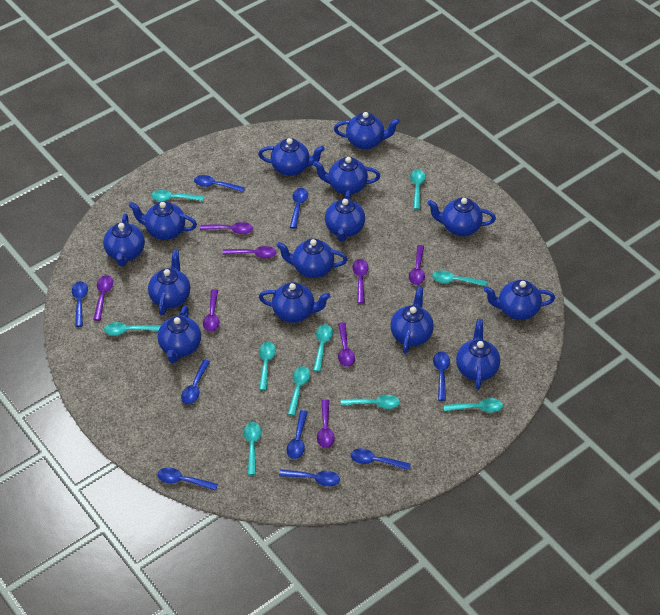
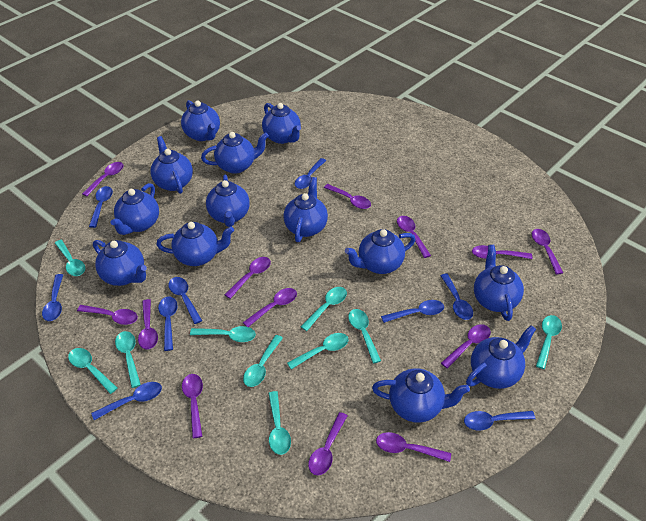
blue teapot: [103,214,145,266] [128,201,197,240] [148,250,190,316] [158,305,201,363] [258,138,325,176] [259,282,331,323] [277,238,347,278] [313,157,380,195] [325,190,365,242] [334,112,400,150] [390,286,434,354] [427,197,496,236] [456,319,500,390] [484,280,555,320] = 14 -> [93,240,147,286] [111,183,159,235] [150,136,193,194] [156,222,234,266] [181,100,220,141] [201,132,269,174] [206,174,250,227] [262,103,301,144] [283,177,328,242] [345,229,416,274] [372,368,470,423] [466,325,536,389] [474,245,524,321] = 13
purple spoon: [93,275,113,321] [200,222,253,234] [203,289,220,332] [222,246,277,258] [317,399,335,448] [338,322,355,367] [352,259,369,304] [409,245,425,285] = 8 -> [77,305,138,325] [82,162,123,196] [138,299,158,349] [182,374,203,438] [225,257,271,299] [243,288,297,327] [308,412,347,475] [324,184,371,209] [376,432,451,462] [397,216,431,258] [441,324,491,369] [472,245,532,259] [532,229,563,275] = 13

